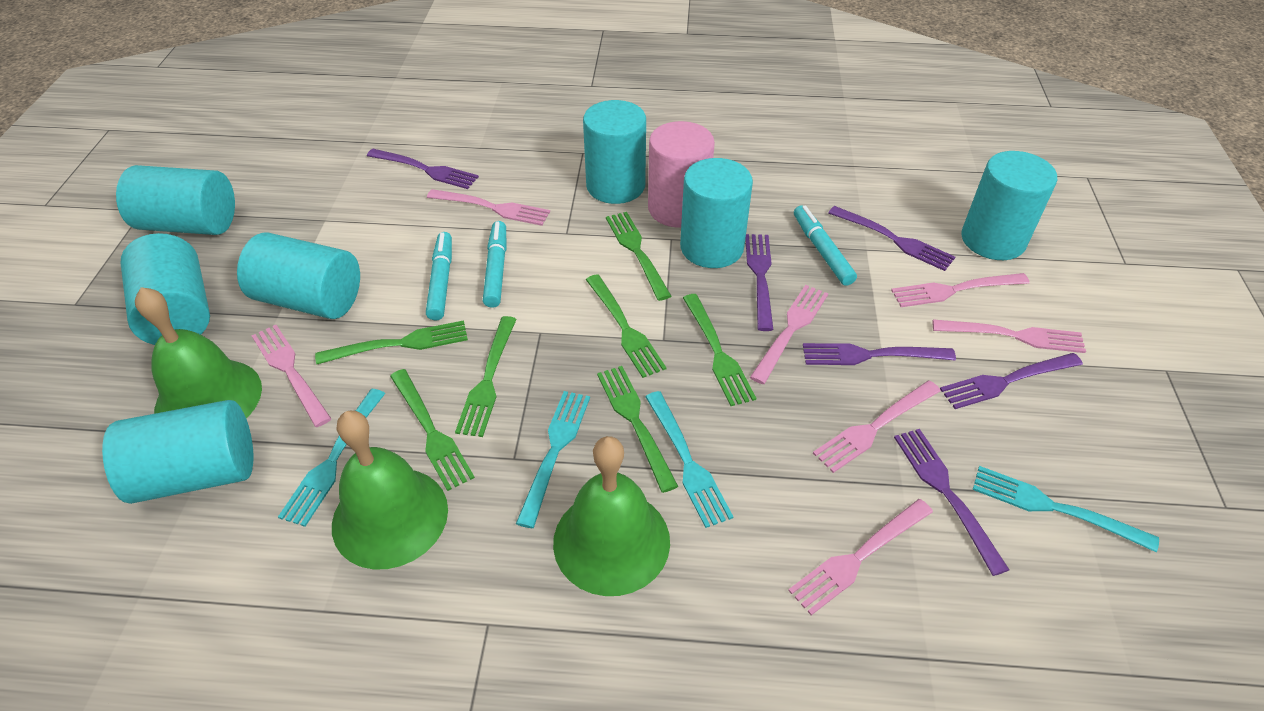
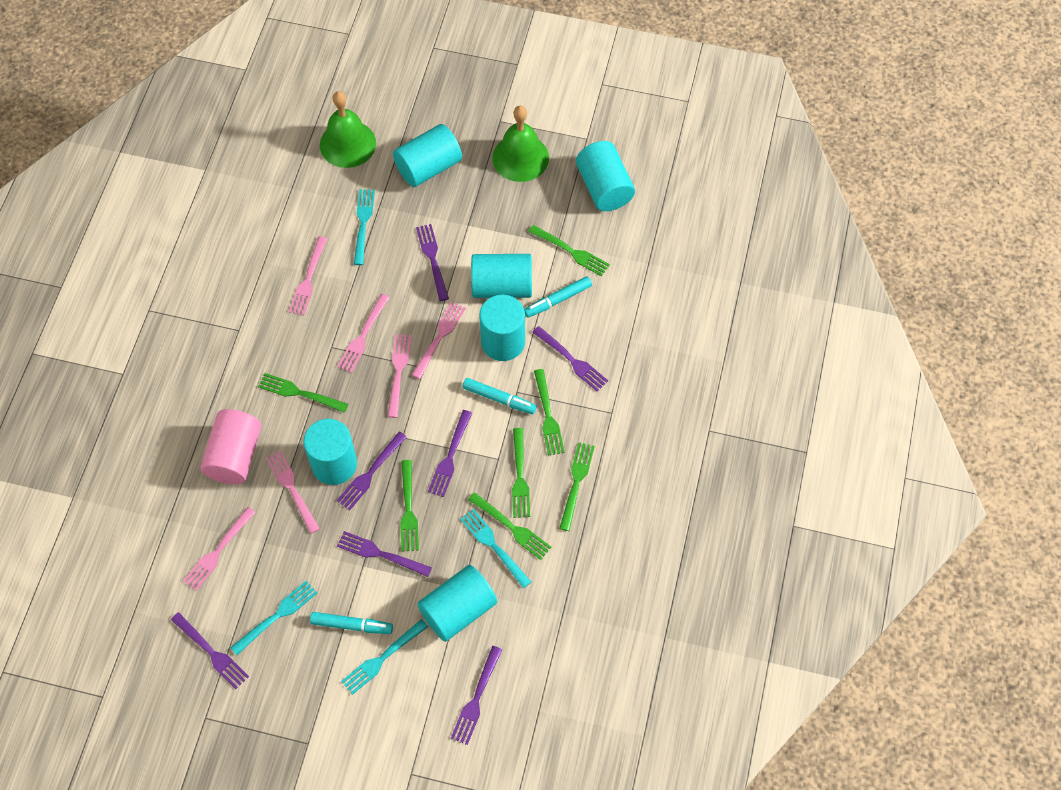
green bell: [135,287,262,418] [332,411,448,569] [553,436,670,596] = 3 -> [320,91,376,168] [492,106,549,182] = 2
pink fork: [251,325,331,427] [427,189,550,226] [750,285,828,384] [788,499,933,615] [813,380,941,473] [891,273,1030,307] [933,319,1086,353] = 7 -> [183,507,256,591] [266,450,320,534] [289,236,327,315] [337,294,390,373] [387,334,412,418] [412,302,466,379] = 6
purple fork: [367,149,479,189] [745,234,773,331] [803,343,956,365] [829,206,955,271] [894,429,1009,576] [940,353,1083,409] = 6 -> [171,612,249,689] [337,432,407,510] [337,531,432,577] [416,224,449,301] [428,410,472,497] [451,646,502,745] [532,326,608,392] = 7
turquoise cylinder: [102,400,254,504] [116,165,235,235] [121,233,210,345] [237,233,360,319] [583,100,646,204] [680,158,753,268] [961,151,1057,260] = 7 -> [303,419,357,485] [393,124,462,187] [417,565,497,642] [471,254,532,298] [479,295,525,361] [576,141,635,211] = 6

